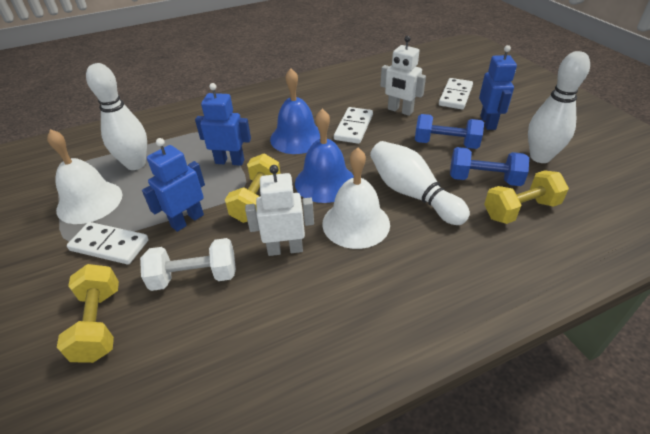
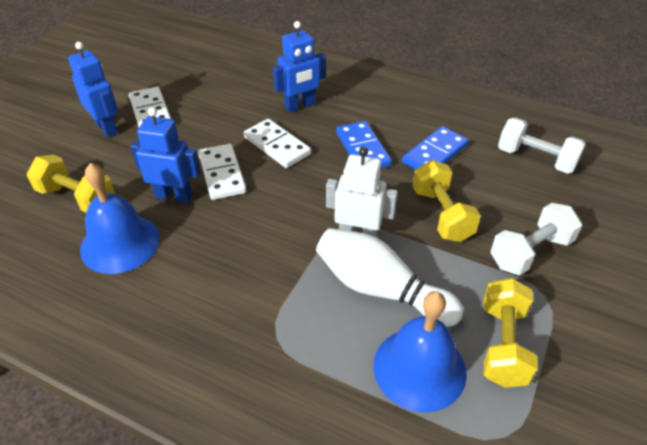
blue domino: none = 0 -> [336,121,392,168] [402,126,469,170] = 2
blue dumbbell: [415,114,484,149] [450,147,529,186] = 2 -> none = 0
white bell: [47,129,122,224] [322,148,390,249] = 2 -> none = 0
white bowling pin: [86,63,147,170] [370,141,470,225] [528,51,590,163] = 3 -> [316,228,464,326] = 1
white dumbbell: [140,238,236,291] = 1 -> [490,203,582,275] [498,117,586,174] = 2
white robot: [245,165,314,256] [380,36,426,116] = 2 -> [326,147,398,237] = 1

